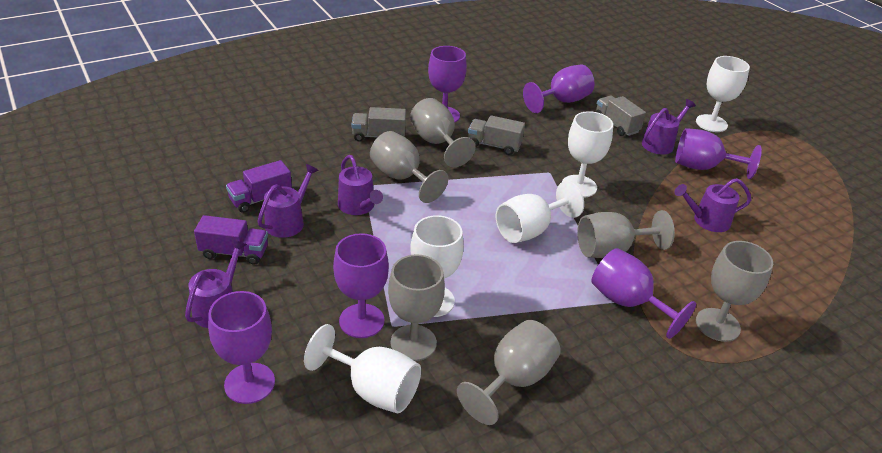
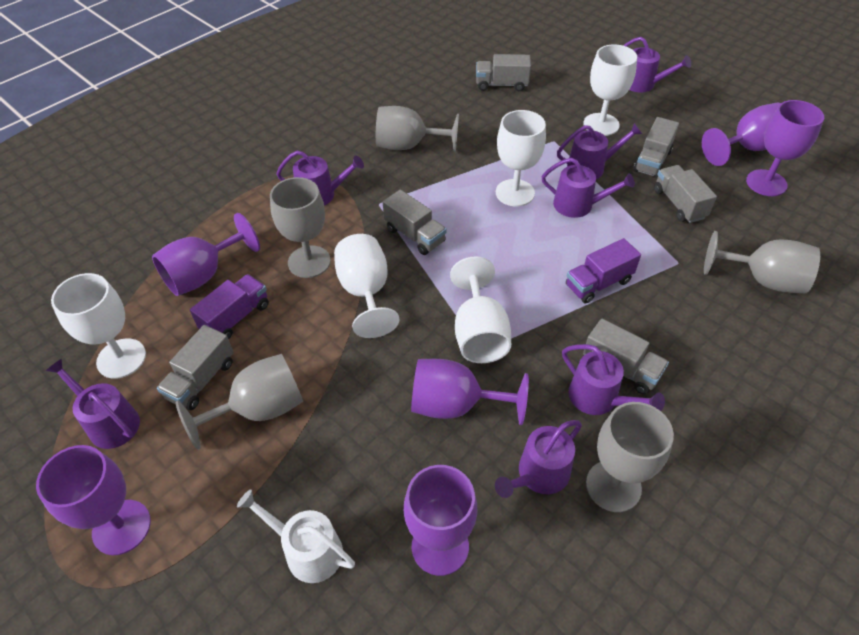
grey goblet: [370,131,448,203] [388,254,445,361] [410,98,476,167] [457,320,561,425] [577,210,675,258] [696,241,773,342] = 6 -> [176,354,303,450] [270,177,331,278] [376,106,459,152] [586,402,674,512] [704,231,820,293] = 5
grey truck: [351,107,406,142] [468,115,525,155] [595,96,646,136] = 3 -> [157,325,234,410] [383,190,446,255] [476,54,531,91] [583,318,669,394] [633,117,679,178] [654,165,717,223] = 6
purple watering can: [185,239,247,328] [257,164,319,238] [338,155,383,215] [642,99,696,155] [675,178,752,232] = 5 -> [46,358,140,449] [276,151,364,206] [495,420,582,498] [542,158,635,218] [557,123,642,179] [562,344,665,415] [623,37,691,92] = 7
white watering can: none = 0 -> [237,489,355,583] = 1

